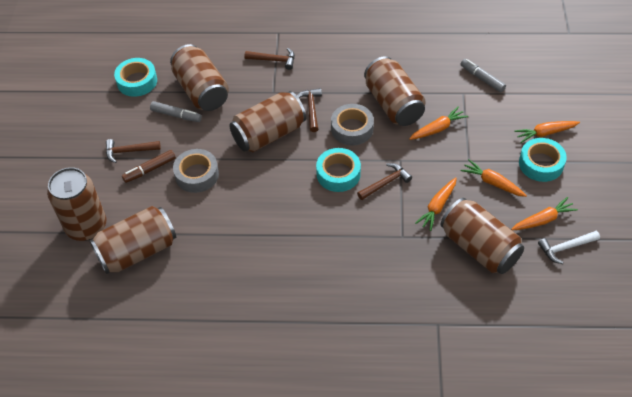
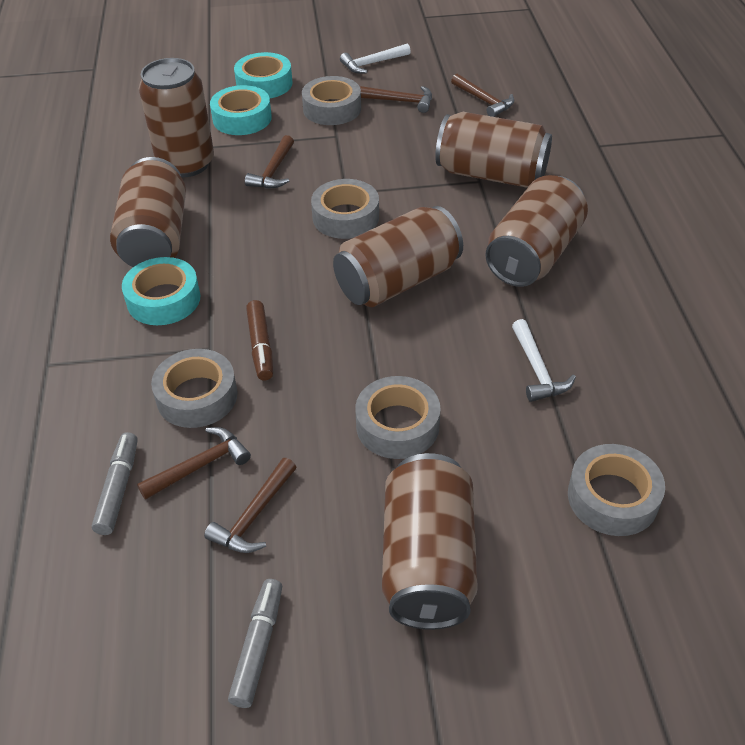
brown hammer: [106,139,161,163] [245,48,295,70] [297,88,322,132] [357,163,412,200] = 4 -> [137,427,251,500] [204,458,296,553] [245,135,294,189] [360,86,432,113] [451,74,514,117] = 5
grey tape: [173,149,219,193] [331,104,374,145] = 2 -> [151,349,238,428] [302,76,361,125] [311,179,379,239] [355,376,441,459] [568,444,665,536] = 5
orange carrot: [409,106,468,140] [415,177,457,231] [461,159,527,197] [511,197,578,230] [514,121,580,143] = 5 -> none = 0
white hammer: [538,231,600,264] = 1 -> [340,44,411,73] [512,319,576,402] = 2

